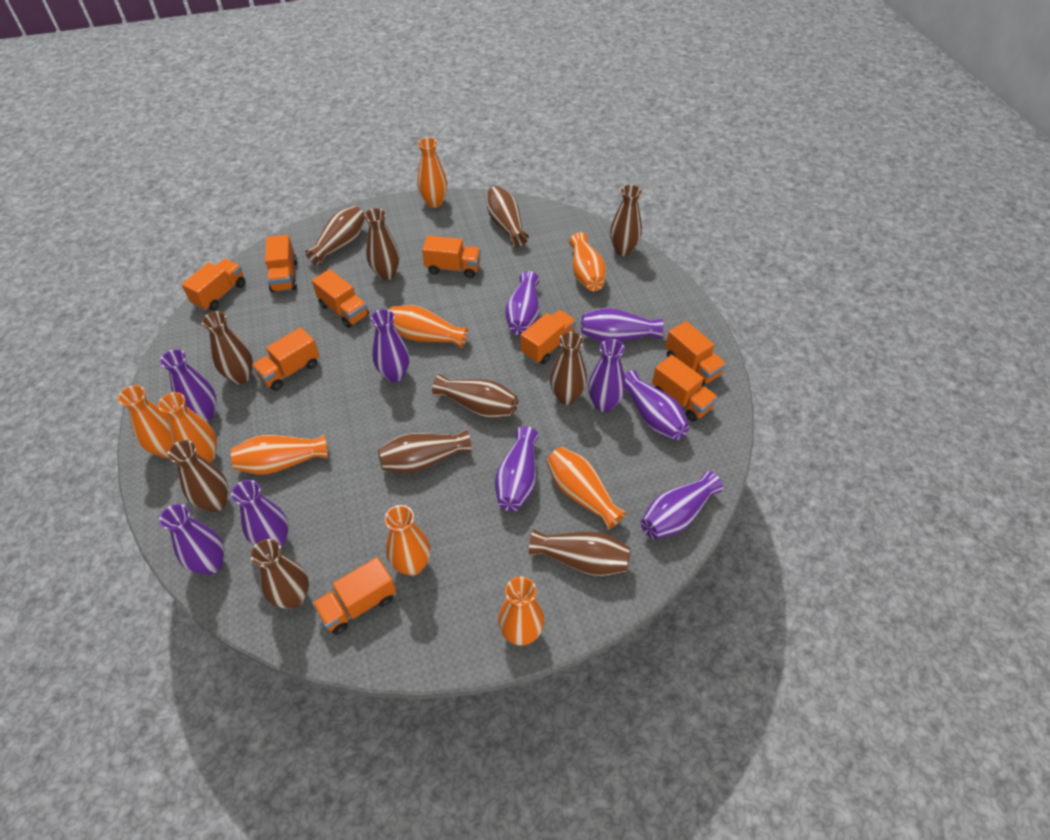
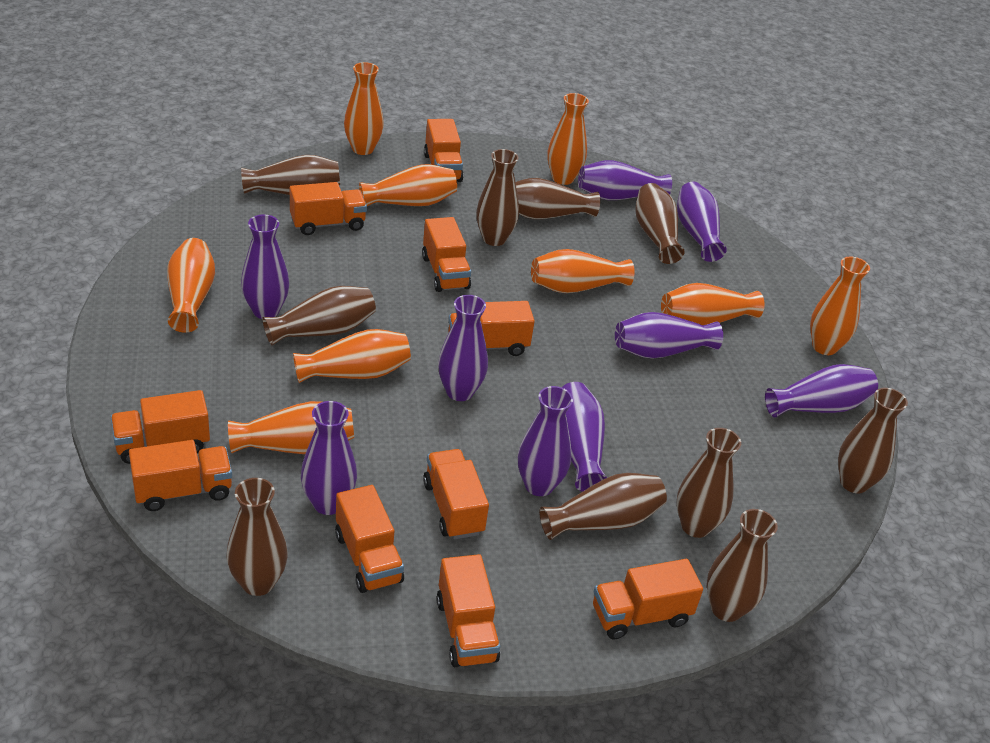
brown vase: [168,440,228,512] [202,311,253,384] [250,539,309,609] [305,206,365,266] [364,208,399,280] [378,429,472,473] [432,374,518,418] [487,186,529,247] [529,530,631,576] [550,332,587,405] [610,185,642,256] = 11 -> [227,478,288,596] [241,155,340,195] [262,286,376,346] [476,149,519,246] [515,178,600,219] [539,473,667,540] [635,183,685,264] [677,428,741,538] [706,509,778,622] [838,388,908,493] = 10
orange truck: [181,259,245,311] [252,327,319,391] [265,235,297,293] [312,269,369,328] [312,557,396,635] [422,236,481,278] [521,310,576,364] [652,355,718,422] [665,321,726,386] = 9 -> [111,390,210,464] [129,440,232,511] [290,182,367,235] [335,485,404,593] [422,217,471,292] [423,449,489,539] [424,119,464,182] [436,554,500,667] [448,301,535,356] [593,559,703,639] = 10
purple vase: [159,504,224,575] [160,349,216,422] [231,480,288,548] [370,309,409,382] [495,426,539,511] [505,271,539,335] [581,308,663,342] [588,339,626,412] [624,370,689,440] [641,471,723,539] = 10 -> [241,215,289,319] [301,401,357,515] [438,295,488,401] [518,386,573,496] [562,382,607,492] [578,160,672,200] [615,312,723,359] [677,182,727,262] [765,364,878,418] = 9

